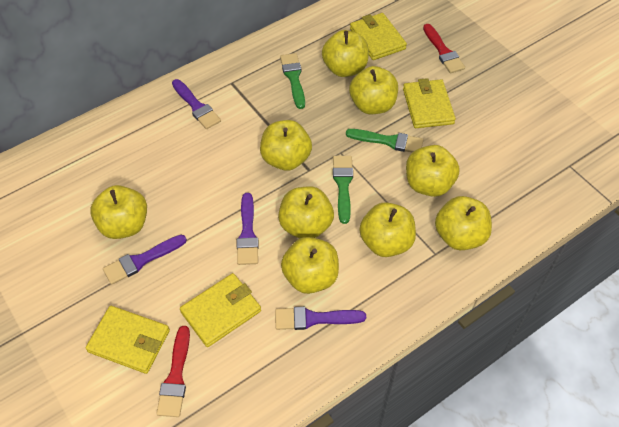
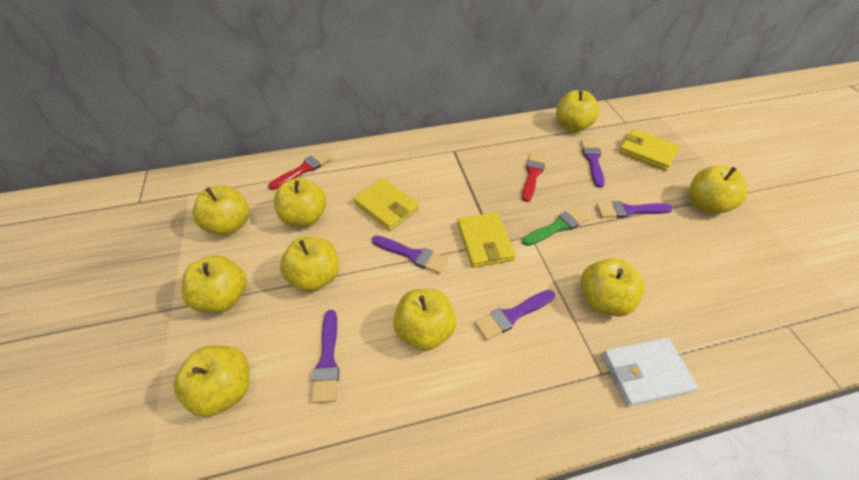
green brush: [280,53,305,109] [333,156,353,224] [346,129,423,153] = 3 -> [522,207,590,246] = 1
purple brush: [103,235,187,285] [172,79,221,129] [237,193,259,265] [275,307,366,330] = 4 -> [311,310,339,403] [372,235,448,274] [475,290,555,341] [581,140,605,188] [596,201,673,218] = 5
white wallet: none = 0 -> [602,338,698,407] = 1
yellow wallet: [86,306,170,374] [180,273,261,347] [350,13,407,60] [403,78,456,128] = 4 -> [353,178,419,231] [457,212,516,268] [619,129,680,171] = 3

